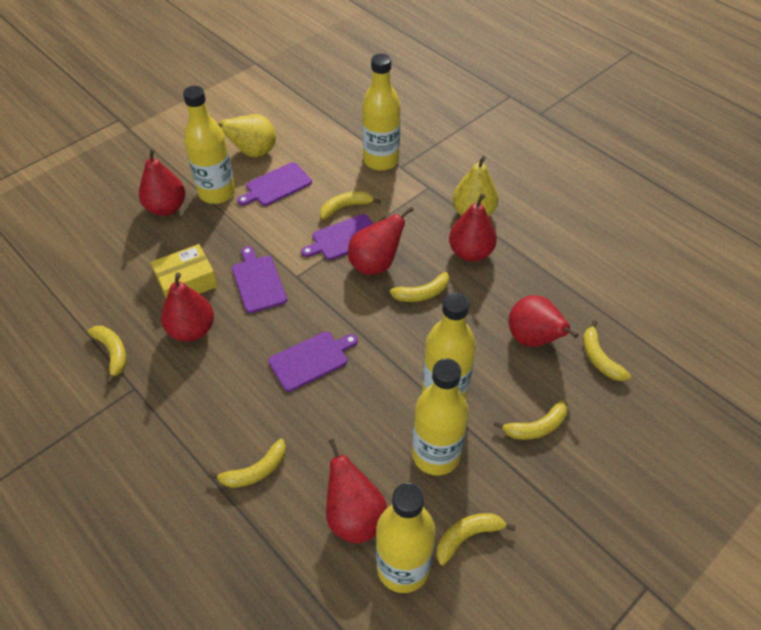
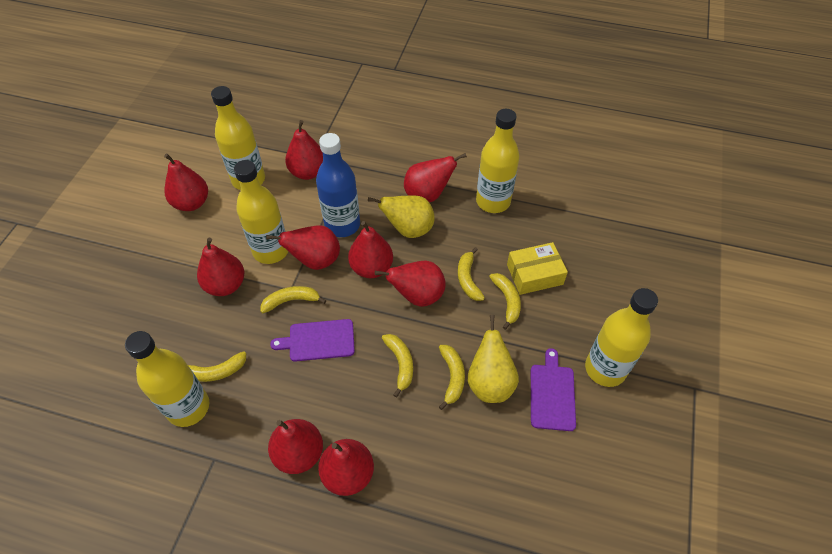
blue bottle: none = 0 -> [316,133,360,237] = 1
purple cutting board: [232,246,287,313] [237,162,312,206] [268,332,358,392] [301,214,373,260] = 4 -> [270,319,355,362] [531,348,576,431] = 2
red pear: [139,148,185,216] [161,273,214,342] [326,439,387,544] [348,206,414,275] [449,194,497,262] [508,295,579,347] = 6 -> [164,154,208,211] [197,238,244,296] [266,225,340,270] [268,419,323,474] [285,120,323,180] [318,439,374,496] [348,221,393,278] [375,261,446,307] [404,153,467,203] = 9
yellow banana: [88,326,126,384] [208,439,286,488] [320,191,381,219] [382,272,449,302] [437,513,516,565] [494,400,567,440] [583,320,631,381] = 7 -> [188,351,246,382] [260,286,326,313] [382,334,413,397] [439,345,465,410] [458,247,485,301] [489,273,521,330] = 6

